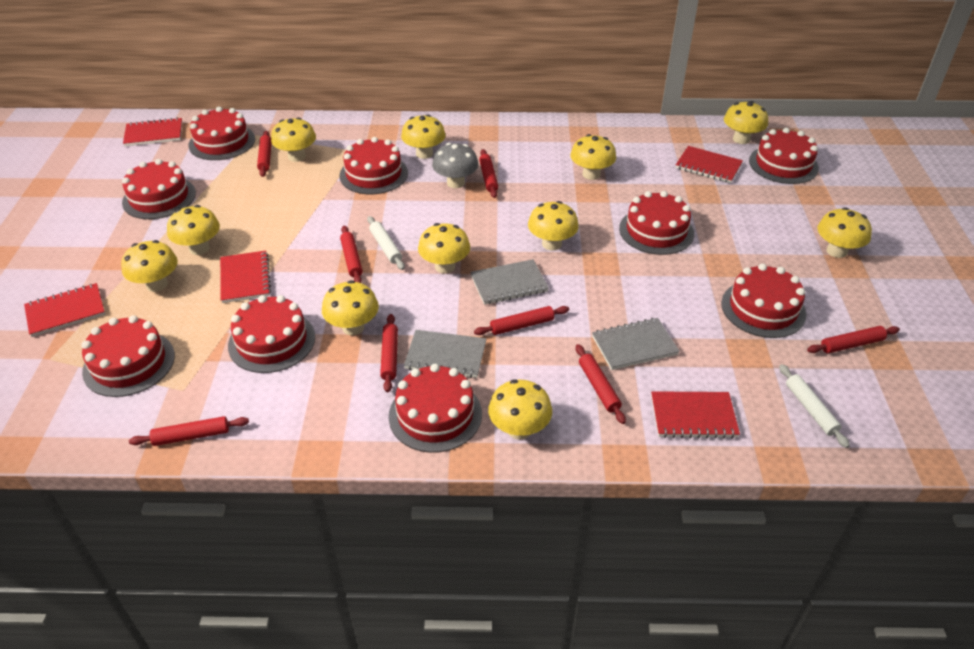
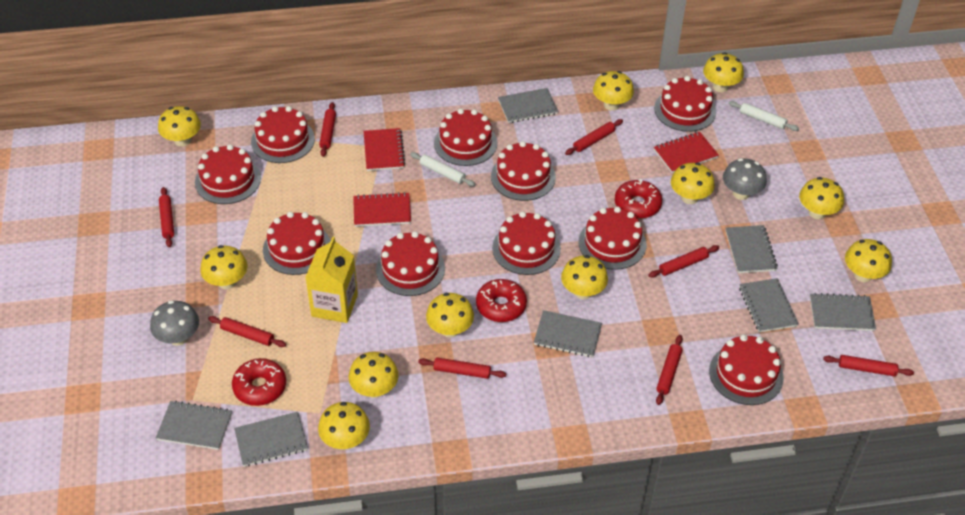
grey mushroom: [432,143,479,188] = 1 -> [150,300,199,346] [723,158,767,200] = 2
grey notebook: [404,330,486,378] [470,259,549,305] [592,318,680,370] = 3 -> [156,401,232,450] [234,412,308,467] [498,88,558,123] [534,310,602,357] [725,225,778,273] [739,278,799,333] [810,293,876,331] = 7
red cake: [82,315,175,397] [122,159,196,219] [188,107,255,160] [228,295,315,373] [339,137,408,194] [389,364,482,453] [619,191,694,255] [721,264,806,338] [749,128,819,184] = 9 -> [195,144,261,204] [251,106,315,163] [263,212,331,275] [376,231,445,296] [434,109,497,166] [491,141,556,201] [492,211,561,275] [578,207,646,270] [654,76,716,132] [709,334,784,405] = 10
red donut: none = 0 -> [232,358,286,406] [476,279,527,322] [615,179,662,219] = 3
red notebook: [24,283,105,337] [123,117,182,146] [220,251,271,303] [651,391,740,438] [676,146,743,183] = 5 -> [353,192,411,227] [364,128,405,171] [654,132,719,173] = 3
yellow carton: none = 0 -> [305,237,358,323] = 1

